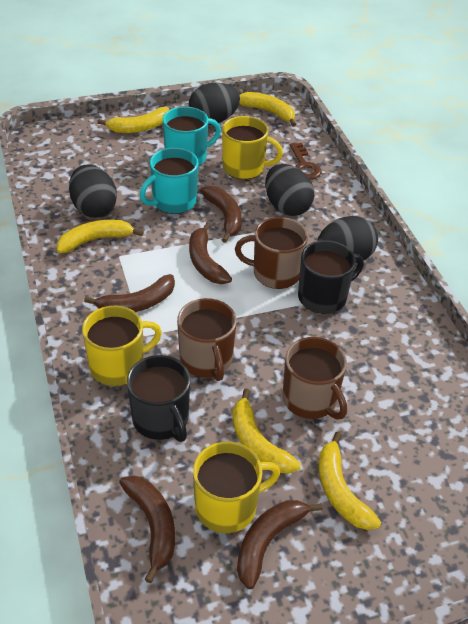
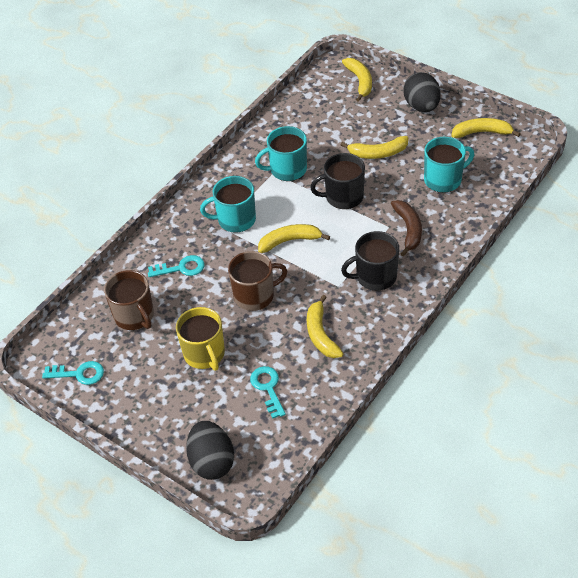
black egg: [69,164,117,218] [189,83,240,125] [265,164,314,216] [318,216,378,263] = 4 -> [186,421,234,480] [403,72,441,112] = 2
brown banana: [84,274,175,312] [119,475,175,583] [189,222,232,284] [200,186,242,243] [237,500,323,589] = 5 -> [391,200,422,256] = 1
brown key: [290,143,322,180] = 1 -> none = 0
brown mug: [177,298,237,381] [235,217,308,289] [283,337,347,420] = 3 -> [104,270,154,330] [228,251,287,311] = 2
turquoise key: none = 0 -> [42,361,104,385] [148,255,205,277] [250,366,286,418] = 3
turquoise mug: [140,148,199,214] [163,107,221,166] = 2 -> [200,176,256,233] [255,126,307,181] [424,137,474,193] = 3
yellow mug: [82,306,162,386] [193,442,280,533] [222,116,283,179] = 3 -> [176,307,225,371] = 1

